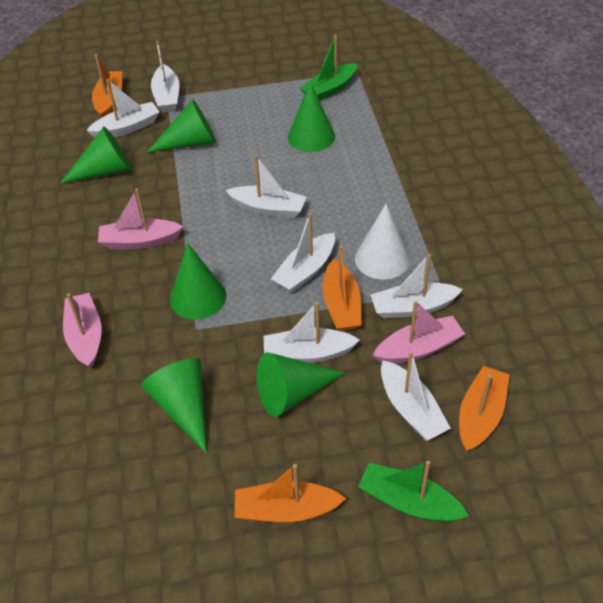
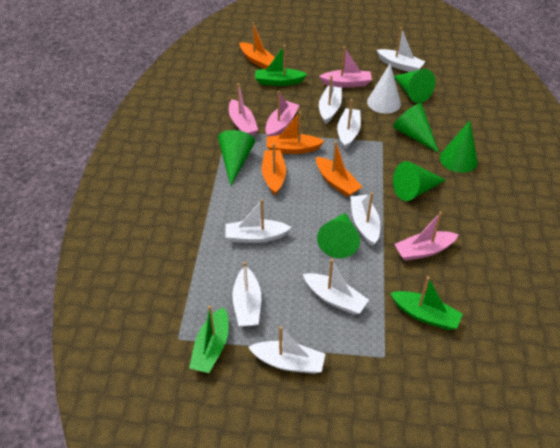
green boat: [300,35,358,101] [358,461,469,522] = 2 -> [189,306,229,373] [255,45,307,86] [390,276,463,330] = 3
pink boat: [63,293,102,368] [98,188,184,249] [373,301,465,364] = 3 -> [229,83,258,136] [265,91,299,136] [319,47,372,88] [394,212,459,261] = 4
white boat: [86,79,159,137] [151,41,179,112] [225,155,307,218] [263,302,360,363] [271,213,335,293] [370,254,463,319] [381,352,451,441] = 7 -> [225,199,292,243] [232,262,261,327] [248,326,325,374] [303,259,369,315] [319,75,342,124] [337,99,361,149] [350,192,380,246] [377,27,425,72] = 8

